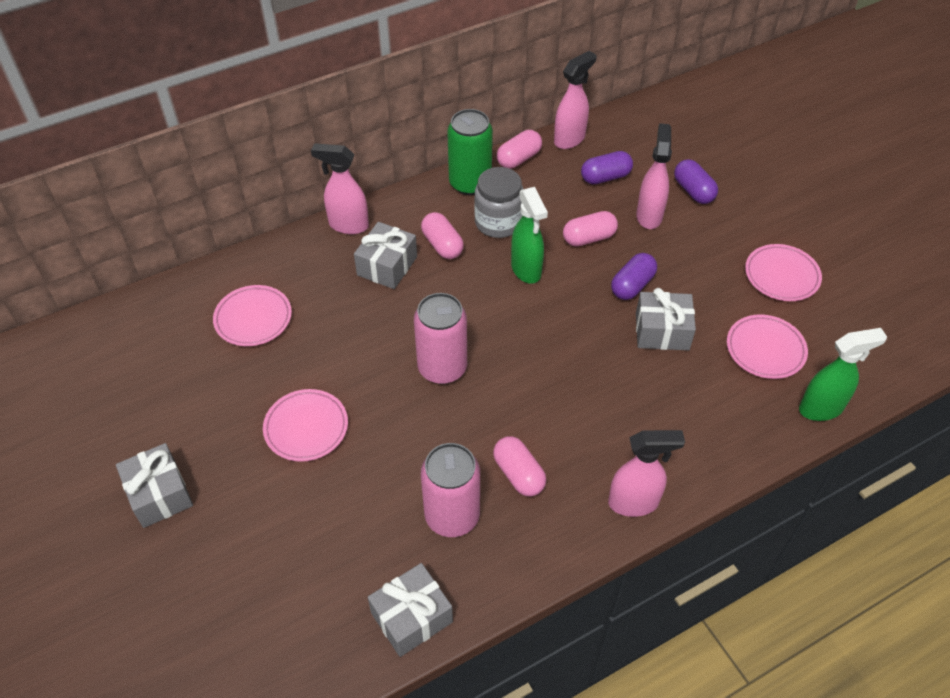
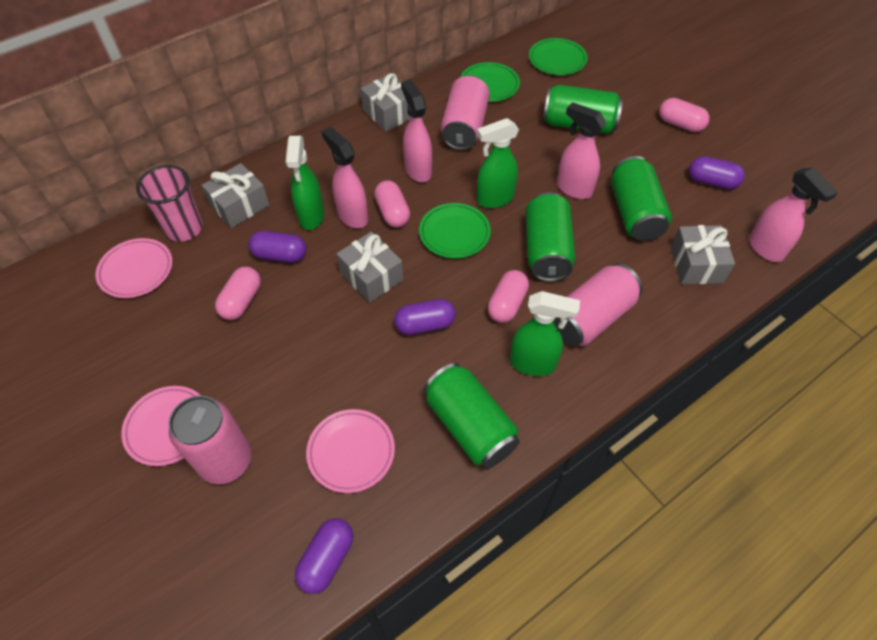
green can: [447,109,493,195] = 1 -> [424,363,520,468] [525,192,576,282] [543,85,623,134] [611,156,672,241] = 4
green plate: none = 0 -> [419,203,491,259] [460,62,520,102] [529,38,588,75] = 3
green spray bottle: [511,187,548,284] [799,328,887,421] = 2 -> [286,136,324,230] [477,118,519,208] [510,291,580,376] = 3
grey jar: [474,167,523,238] = 1 -> none = 0
pink can: [414,293,467,384] [421,443,480,537] = 2 -> [169,396,252,484] [441,75,490,150] [554,263,643,346] = 3
pink cup: none = 0 -> [136,165,203,242] = 1
pink plate: [213,285,292,346] [263,389,348,462] [727,314,808,379] [745,244,822,301] = 4 -> [96,238,173,298] [121,386,201,466] [306,409,395,493] = 3
purple capsule: [581,151,633,184] [611,253,657,300] [674,159,718,204] = 3 -> [248,231,306,263] [295,518,353,594] [394,299,456,335] [689,156,745,189] = 4

